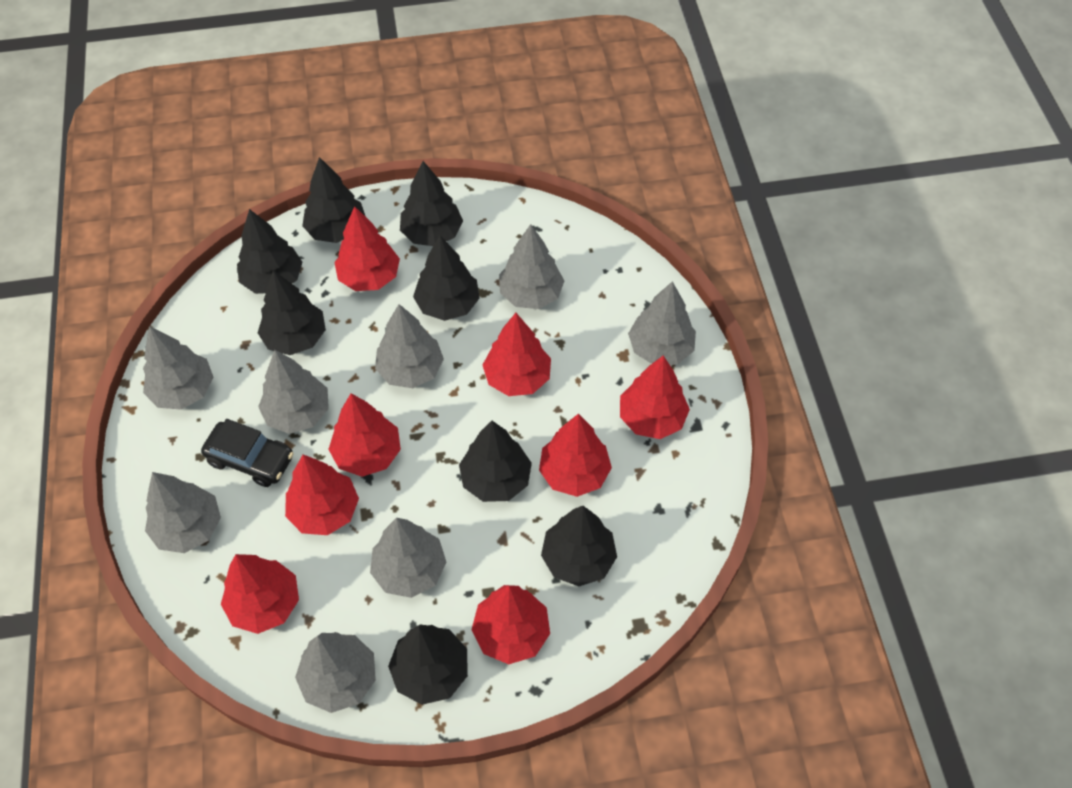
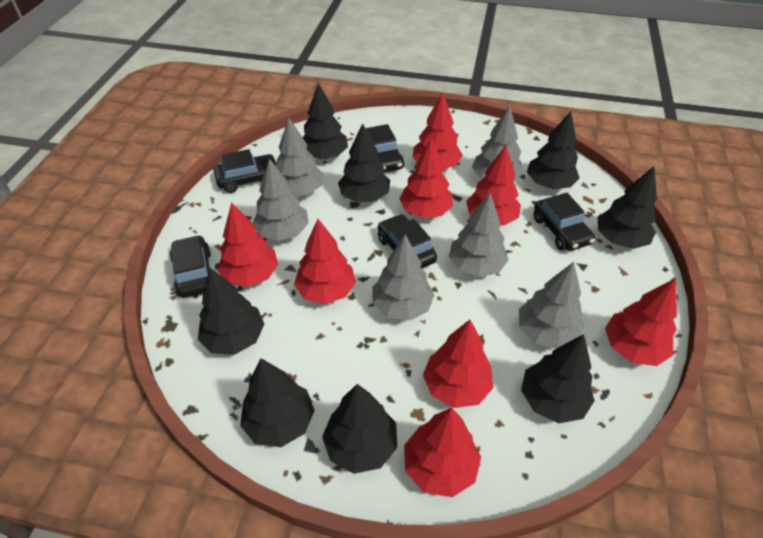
black car: [201,419,294,487] = 1 -> [170,235,211,298] [214,149,276,193] [366,124,405,172] [378,214,437,269] [533,193,595,251] = 5
grey tree: [143,326,214,410] [145,472,221,553] [258,350,329,434] [295,632,376,713] [370,518,446,598] [375,304,444,388] [499,224,564,309] [628,281,696,365] = 8 -> [253,158,309,241] [275,118,324,196] [372,234,434,321] [449,193,509,277] [472,106,524,182] [519,262,584,349] = 6

